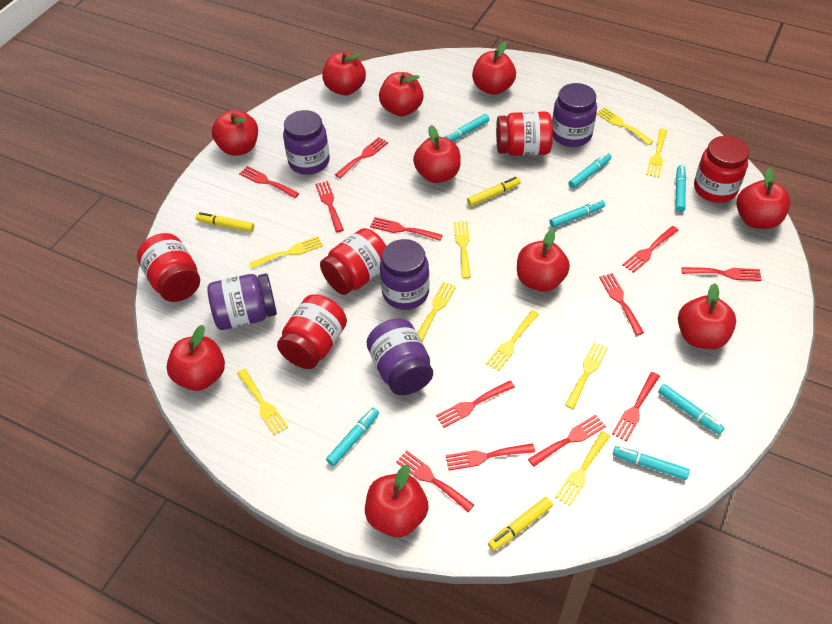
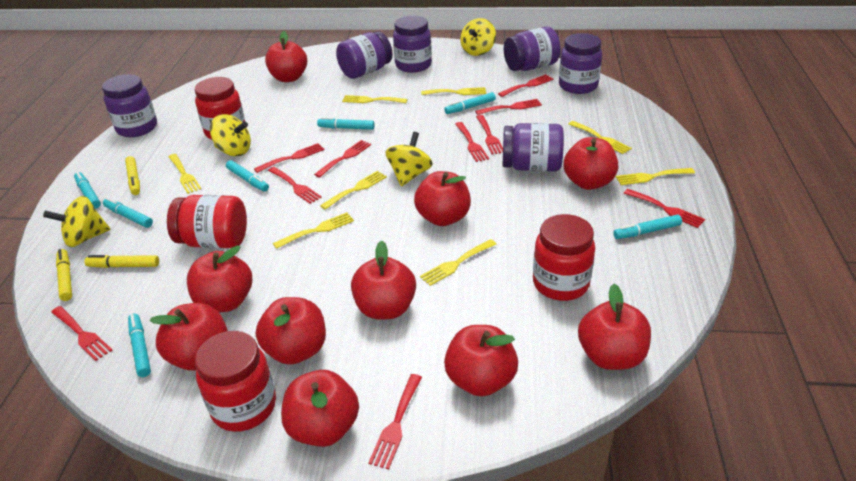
purple jar: [207,274,277,330] [283,110,330,175] [367,318,433,395] [380,239,429,310] [552,83,597,147] = 5 -> [102,74,157,137] [336,31,392,79] [393,16,432,73] [502,123,564,172] [504,26,561,71] [559,33,602,94] = 6
red fork: [239,166,299,198] [315,181,344,232] [335,137,388,178] [370,217,443,241] [396,451,474,512] [436,381,515,428] [445,443,535,470] [528,414,606,467] [599,273,644,335] [612,372,660,442] [622,226,679,273] [681,267,762,281] = 12 -> [51,306,112,361] [254,143,324,173] [268,167,322,204] [314,140,371,177] [368,374,422,469] [455,122,489,162] [475,99,542,115] [476,115,503,154] [498,74,554,97] [624,189,705,228] = 10
red jar: [137,233,200,302] [277,294,347,369] [320,228,386,295] [496,111,553,156] [694,136,749,203] = 5 -> [167,195,247,248] [195,77,245,139] [195,331,276,432] [533,214,595,301] = 4
yellow fork: [237,369,288,435] [249,236,323,269] [418,282,456,342] [454,221,471,278] [486,310,539,371] [555,431,610,506] [565,342,608,409] [596,107,654,145] [646,128,667,177] = 9 -> [169,154,201,194] [273,212,354,249] [320,171,387,210] [342,95,408,103] [420,239,496,286] [421,87,486,95] [569,121,632,154] [616,168,695,185] = 8
yellow spinning top: none = 0 -> [43,196,110,247] [210,114,251,156] [386,132,433,186] [460,18,496,56] = 4

